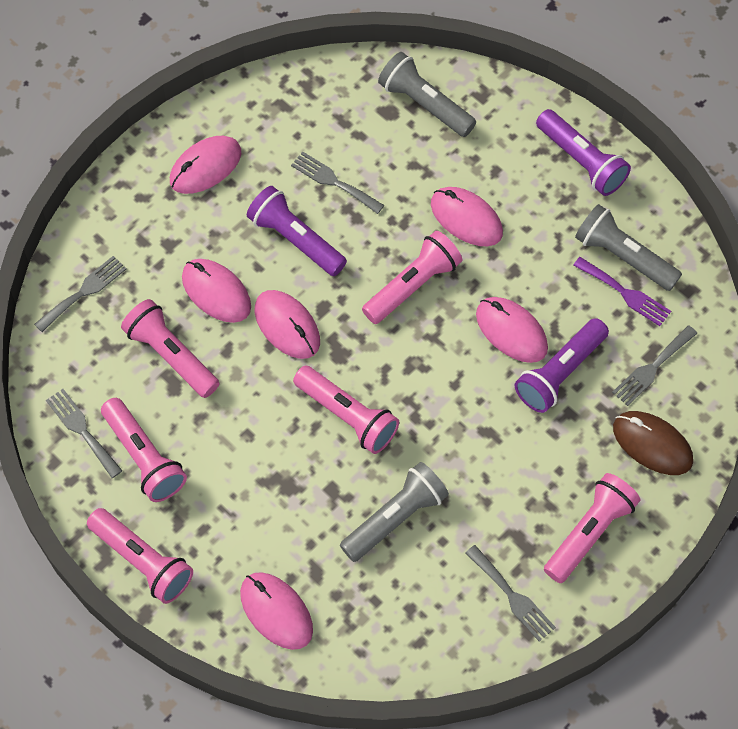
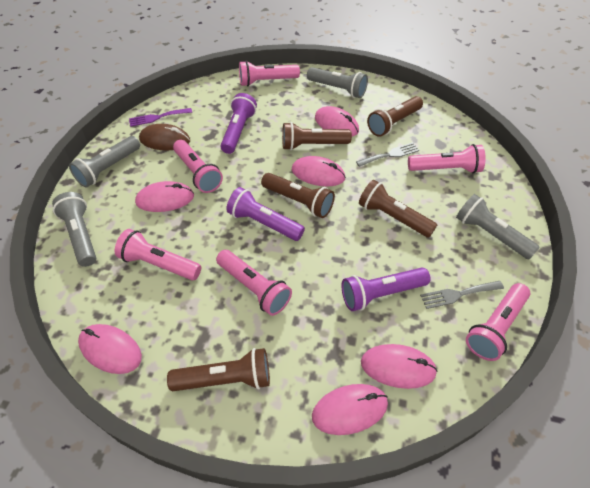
brown flashlight: none = 0 -> [167,348,270,391] [261,173,335,218] [282,122,352,150] [359,180,437,238] [367,96,423,137] = 5
grey flashlight: [340,462,449,562] [378,52,476,137] [575,204,682,291] = 3 -> [52,192,96,267] [69,136,140,187] [307,67,368,98] [456,194,540,259] = 4
grey fork: [34,256,127,332] [46,389,122,478] [291,151,384,214] [465,545,556,642] [612,325,698,406] = 5 -> [356,142,419,167] [420,281,504,309] = 2

